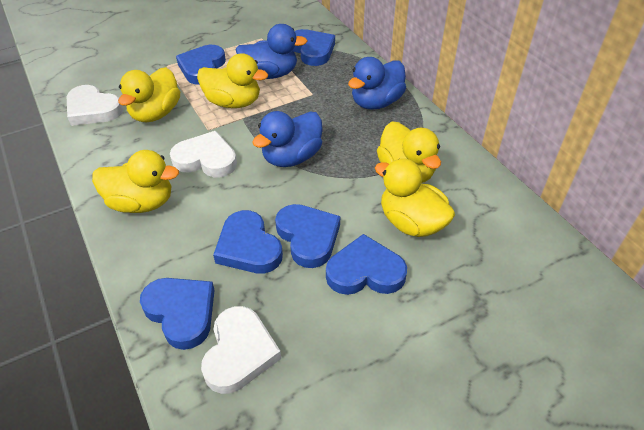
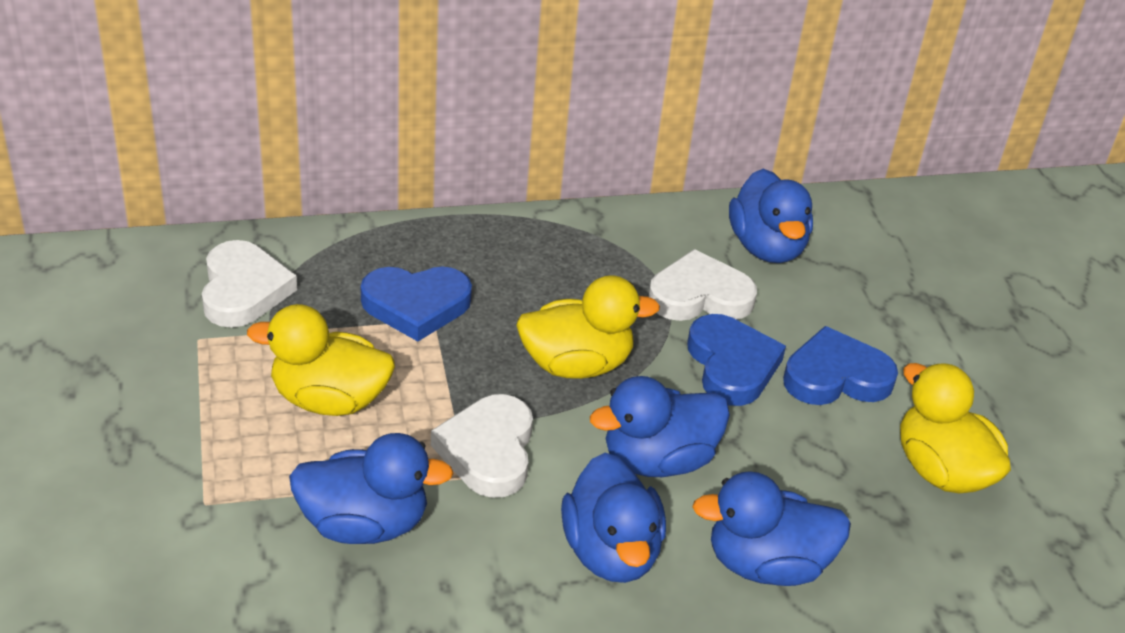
blue duck: [236,24,308,79] [252,111,323,167] [348,57,406,110] = 3 -> [289,433,454,544] [561,453,666,583] [590,376,730,477] [692,471,851,586] [729,169,813,263] = 5
blue heart: [140,278,215,350] [176,45,226,85] [213,210,283,274] [275,204,340,268] [293,29,335,66] [326,234,407,295] = 6 -> [361,266,472,341] [687,314,786,406] [783,326,898,405] = 3
yellow duck: [92,150,179,213] [118,67,180,122] [197,53,268,108] [375,159,455,237] [377,121,441,183] = 5 -> [247,304,395,416] [516,275,660,379] [900,363,1011,494] = 3

